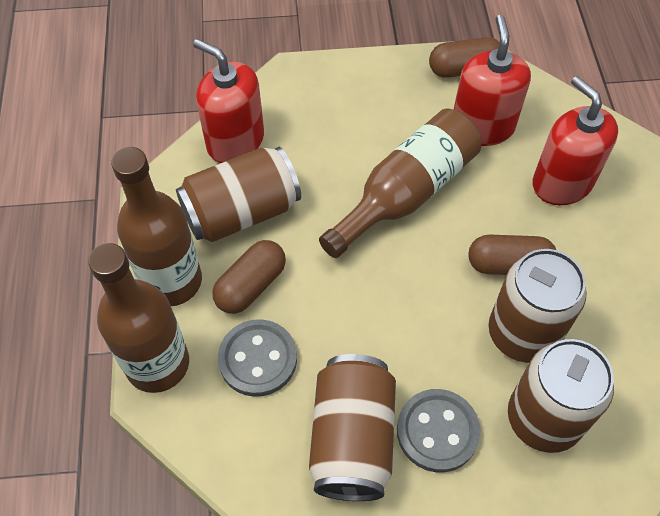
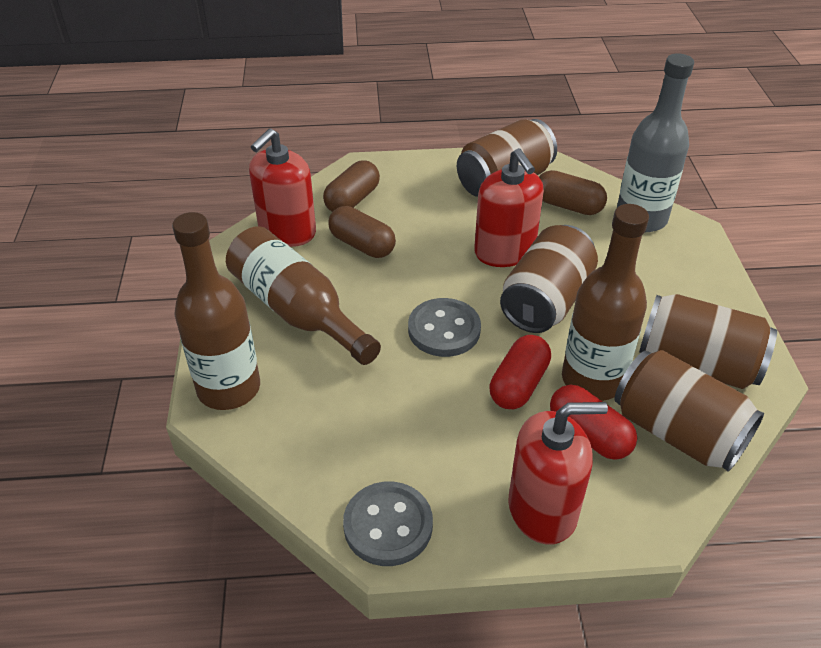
grey bottle: none = 0 -> [617,53,694,232] = 1
red capsule: none = 0 -> [489,335,551,409] [550,385,637,460] = 2

